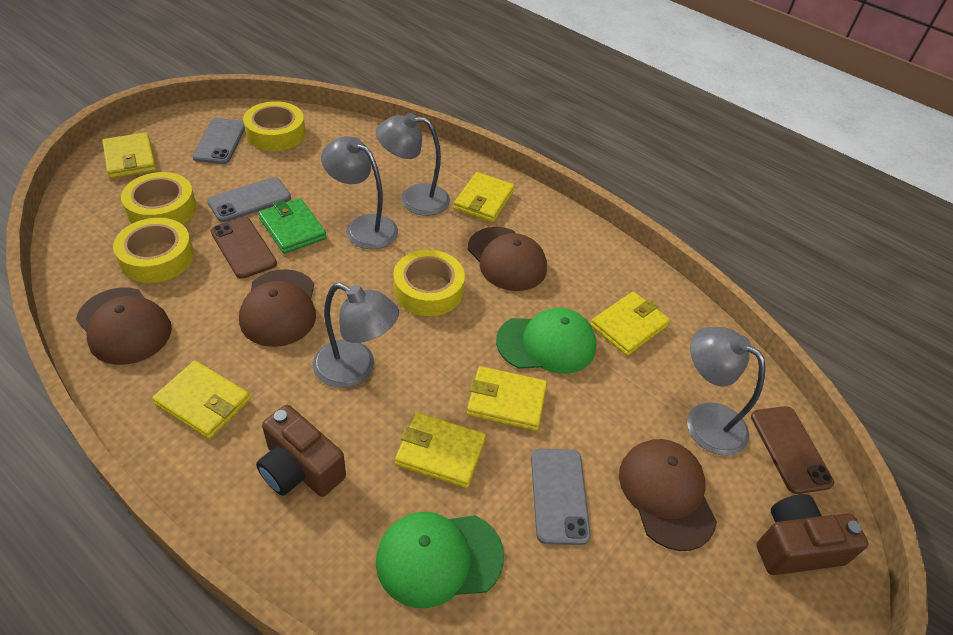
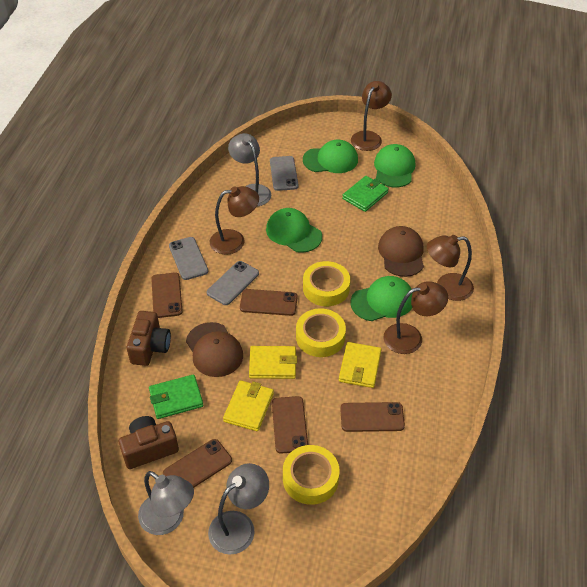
brown cap: [76,288,172,365] [239,269,316,347] [468,227,547,291] [619,439,717,551] = 4 -> [186,322,243,377] [378,226,424,277] = 2
brown lamp: none = 0 -> [210,186,259,255] [351,81,392,151] [384,281,448,354] [427,235,474,301] = 4
brown phone: [211,217,277,279] [751,406,834,494] = 2 -> [151,272,183,318] [163,439,232,488] [240,289,298,316] [272,396,308,454] [340,402,405,432] = 5
green cap: [376,512,504,608] [496,308,596,374] = 2 -> [266,208,322,253] [303,140,358,173] [351,276,412,321] [374,144,415,187] = 4
green wallet: [258,198,327,254] = 1 -> [149,374,203,419] [342,176,389,212] = 2
grey lamp: [313,283,399,388] [321,136,398,249] [376,113,450,216] [687,327,765,456] = 4 -> [138,471,194,535] [208,463,269,555] [228,133,271,207] = 3
yellow tape: [113,218,194,283] [121,172,197,224] [243,101,305,151] [393,250,465,316] = 4 -> [283,445,340,505] [296,308,346,357] [303,261,350,306] = 3
yellow wallet: [102,132,156,179] [152,361,250,439] [395,412,486,488] [454,172,515,222] [467,366,547,431] [590,291,670,356] = 6 -> [223,380,274,431] [249,346,297,379] [339,342,381,388] = 3

